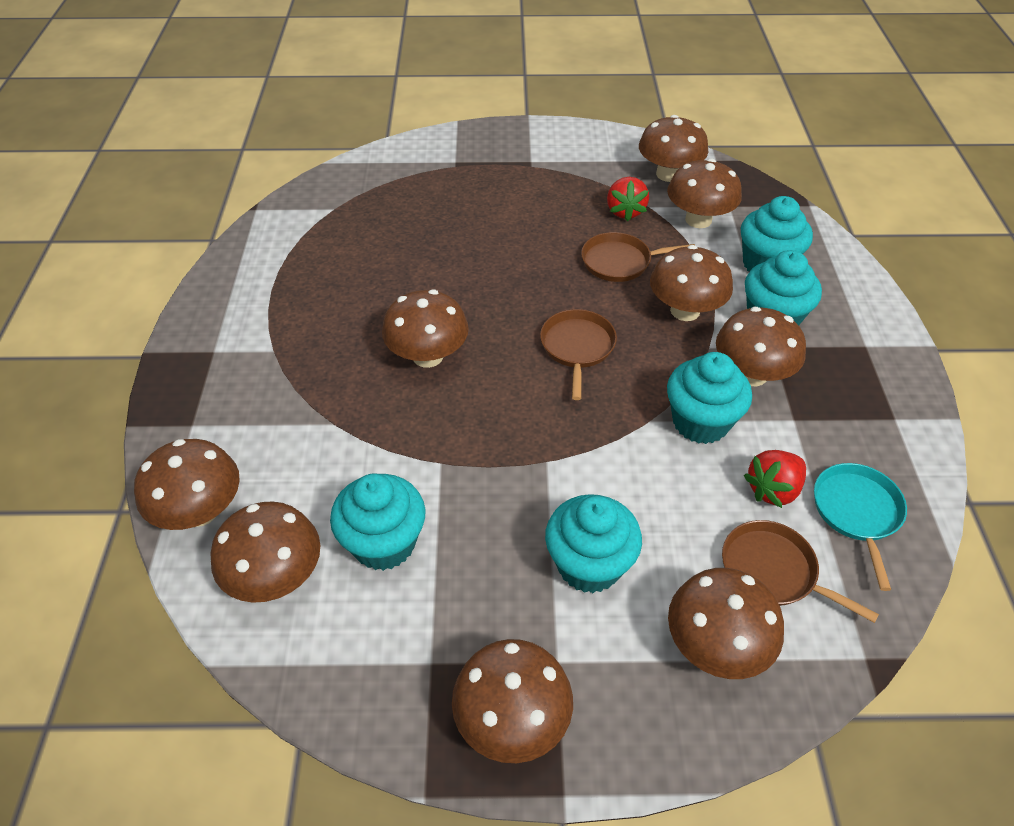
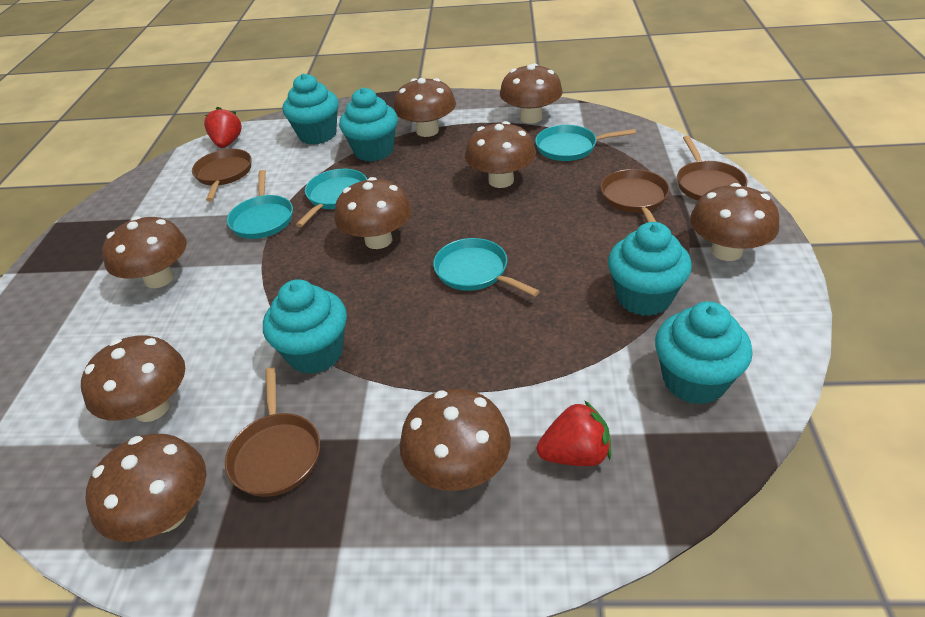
brown pan: [540,309,617,400] [581,232,695,282] [722,520,879,623] = 3 -> [192,149,252,201] [225,367,320,497] [600,169,670,222] [677,136,747,201] = 4
turquoise pan: [814,463,907,591] = 1 -> [227,170,293,239] [296,169,367,227] [433,238,540,297] [535,125,636,161] = 4

